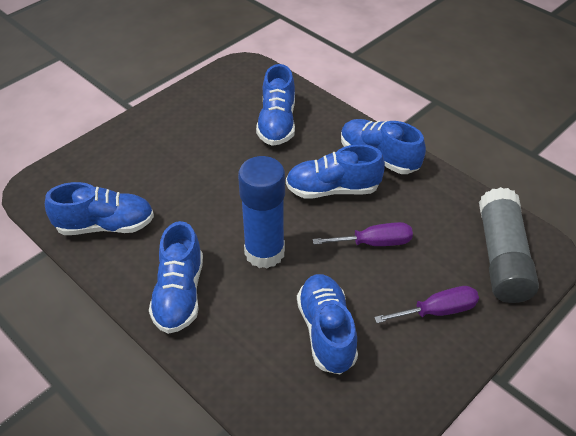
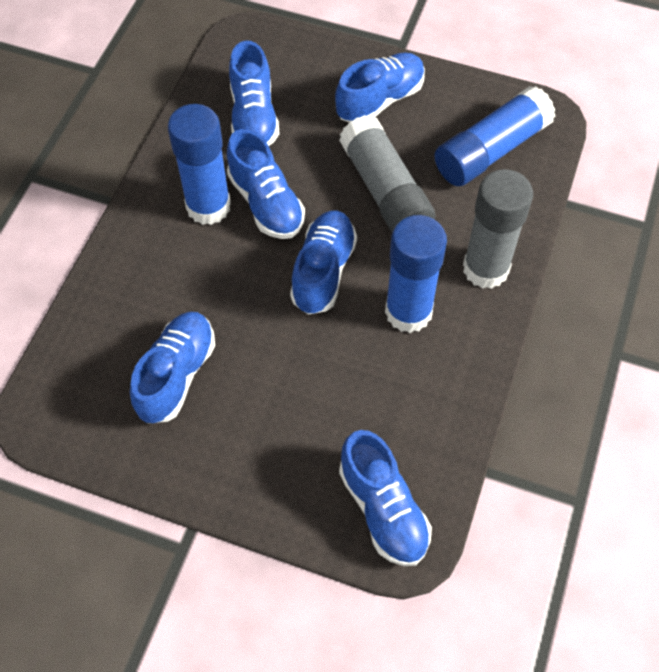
blue glue stick: [238,156,285,268] = 1 -> [168,104,231,225] [385,215,447,333] [435,86,555,186] = 3
grey glue stick: [479,187,539,303] = 1 -> [339,115,435,232] [463,169,533,289] = 2
purple screwdriver: [313,222,413,246] [374,286,479,323] = 2 -> none = 0

